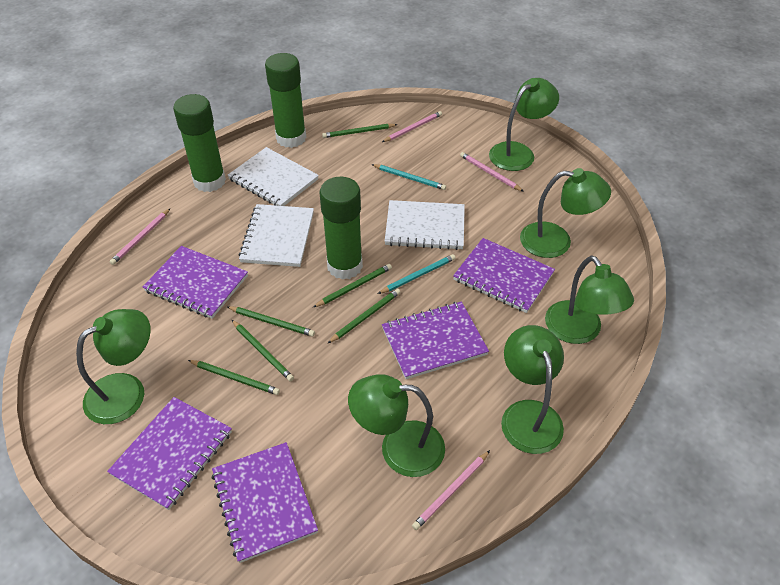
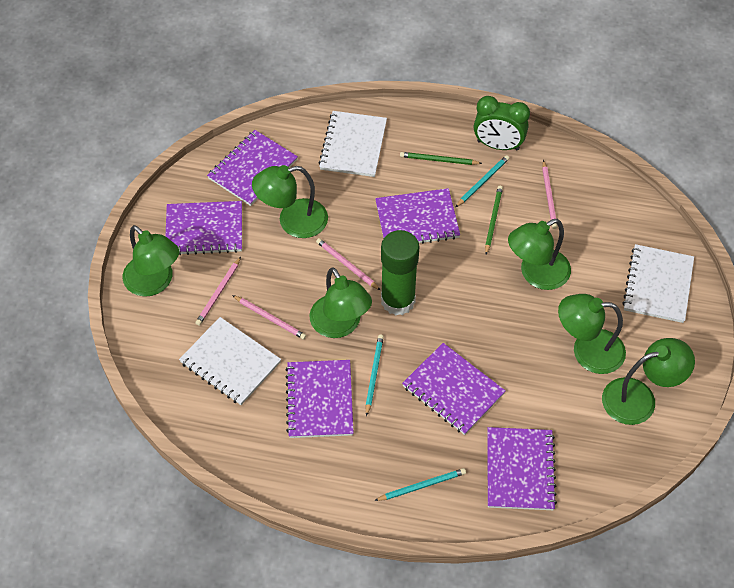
green clock: none = 0 -> [474,96,530,150] = 1
green glue stick: [173,94,226,192] [265,53,306,148] [320,177,363,280] = 3 -> [381,230,419,315] = 1
green pencil: [188,360,280,395] [227,306,315,337] [232,320,294,381] [313,264,392,307] [322,124,398,138] [328,289,400,343] = 6 -> [400,152,483,165] [485,186,503,254] = 2
purple notebook: [107,397,232,510] [143,246,248,319] [211,442,318,563] [382,302,489,379] [453,238,555,313] = 5 -> [165,201,242,255] [207,130,298,206] [285,360,354,438] [375,188,460,244] [402,343,506,435] [487,427,557,510] = 6
turquoise pencil: [372,164,446,190] [378,254,455,294] = 2 -> [365,335,384,416] [374,468,466,501] [456,155,509,207] = 3

